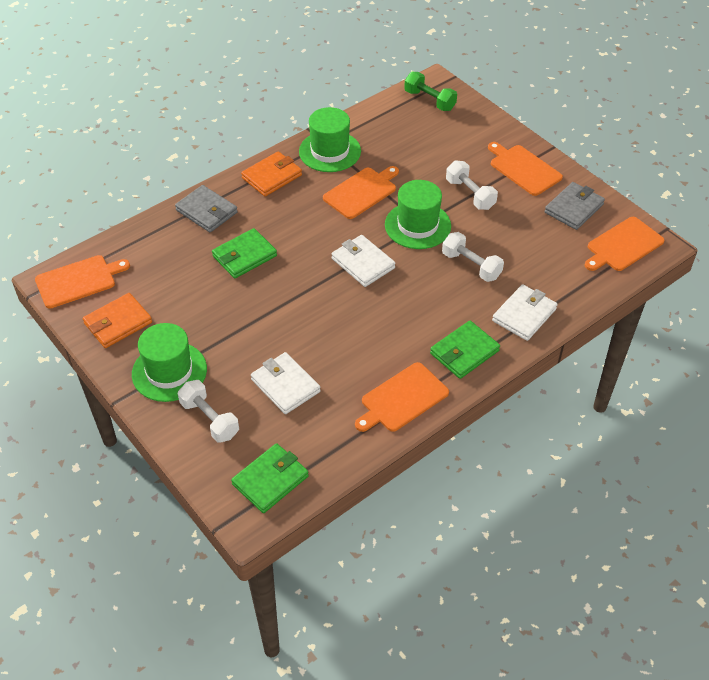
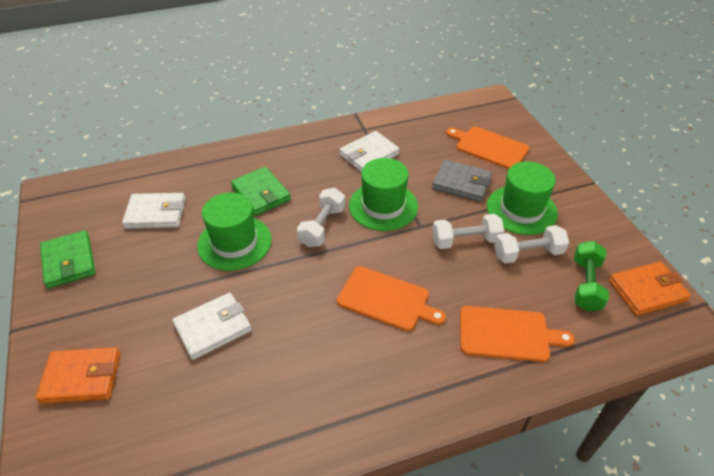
green wallet: [212,228,277,279] [231,443,309,513] [430,321,500,379] = 3 -> [40,230,95,288] [231,167,291,216] = 2
grey wallet: [175,185,238,232] [545,182,605,230] = 2 -> [432,160,492,202] = 1
orange cutting board: [35,255,130,308] [323,166,399,219] [355,362,449,432] [488,142,563,196] [585,217,664,271] = 5 -> [337,266,446,331] [446,127,529,169] [460,306,575,362] = 3

